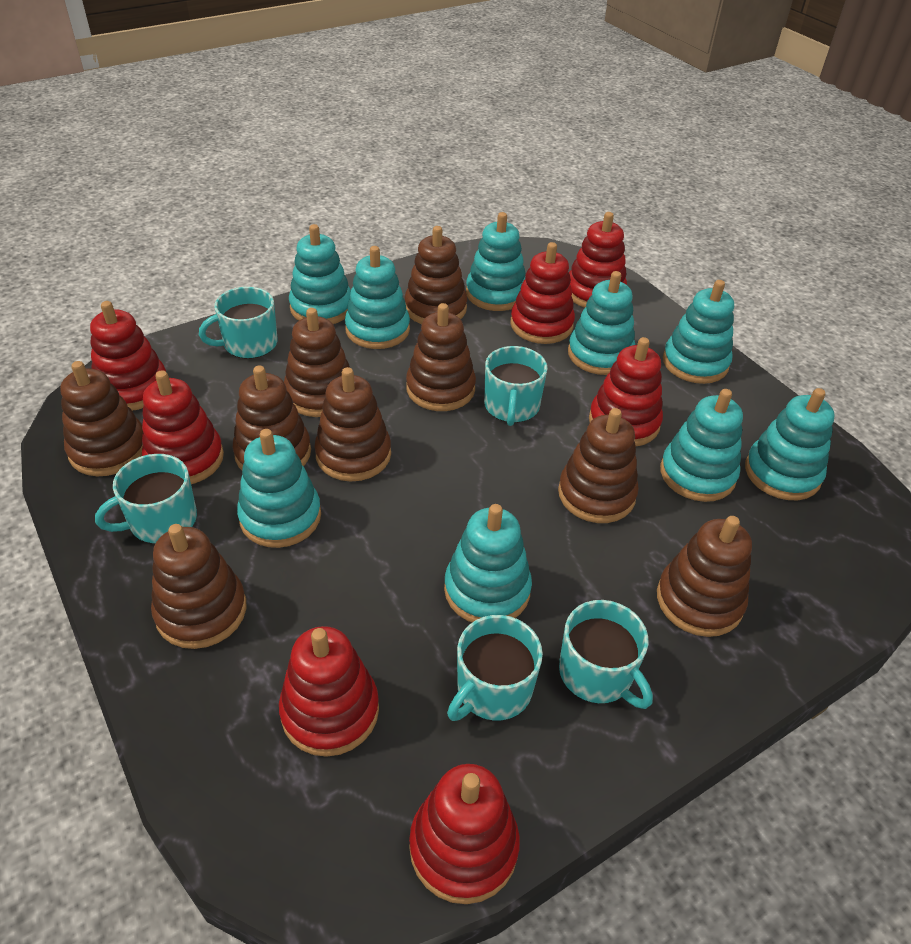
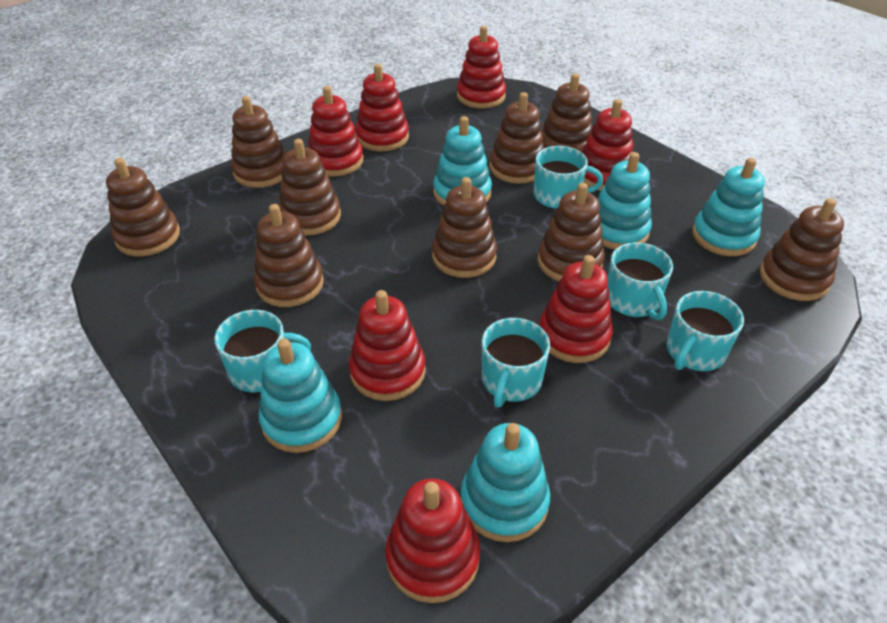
turquoise stacking toy: [237,429,321,548] [289,224,351,324] [345,246,410,349] [444,504,532,622] [466,212,526,311] [568,271,635,375] [660,389,743,502] [663,280,734,384] [745,388,835,500] = 9 -> [259,339,342,453] [433,116,492,206] [461,423,550,542] [597,152,652,249] [692,158,765,256] = 5

